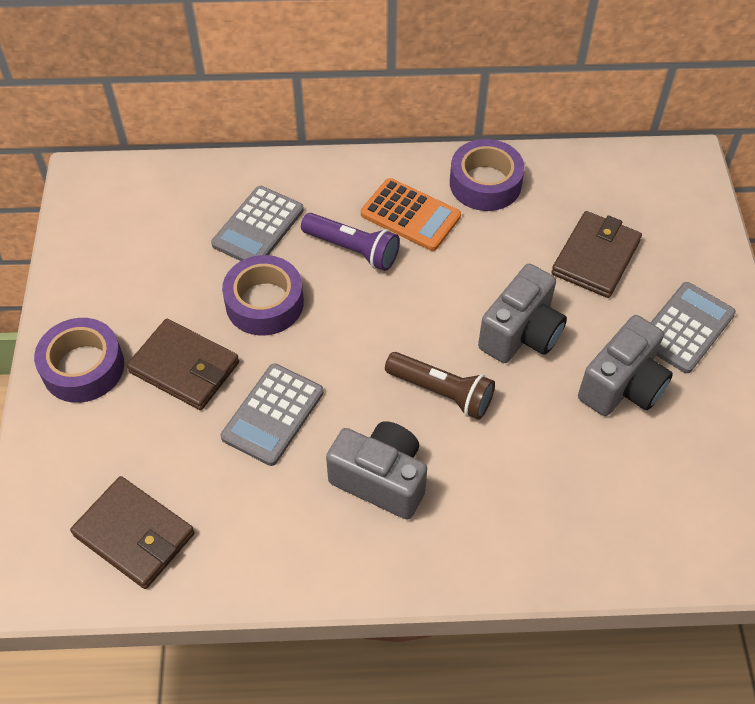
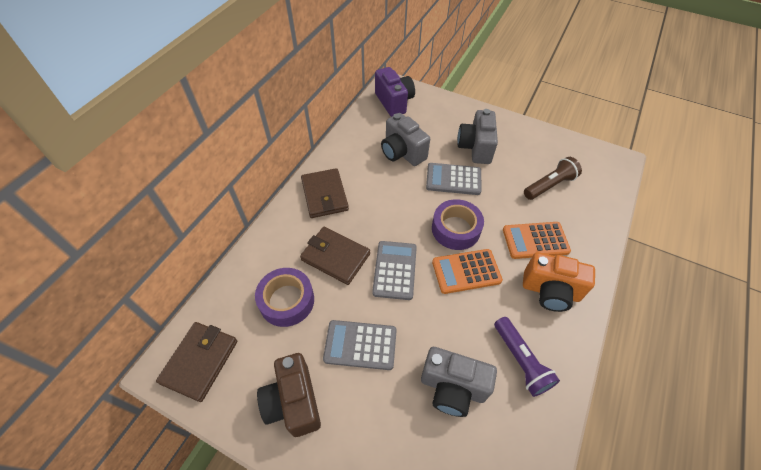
brown camera: none = 0 -> [257,353,321,437] = 1
orange calculator: [361,178,461,251] = 1 -> [432,249,503,294] [503,222,571,259] = 2
orange camera: none = 0 -> [523,252,595,312] = 1
purple camera: none = 0 -> [375,67,415,117] = 1
purple tape: [34,318,124,403] [222,255,304,336] [450,139,525,211] = 3 -> [255,268,314,327] [432,199,484,250] = 2

